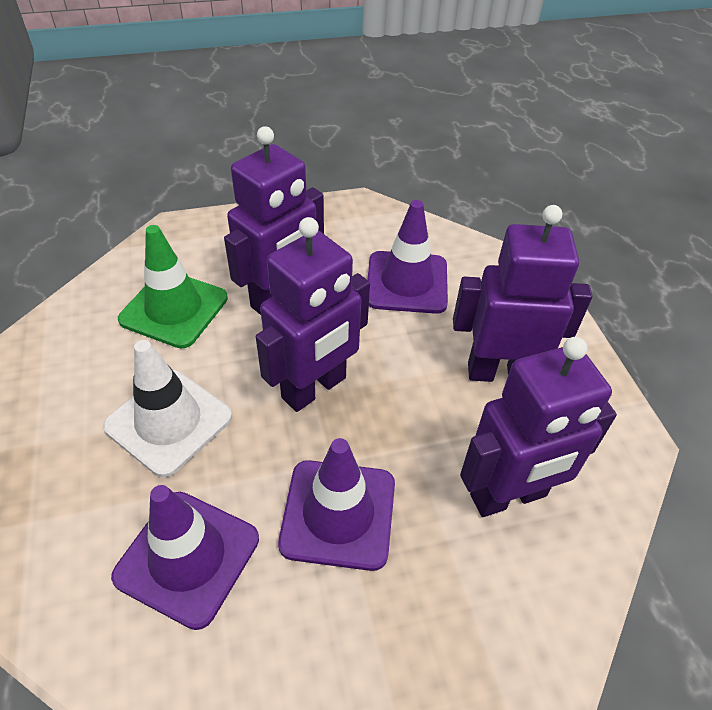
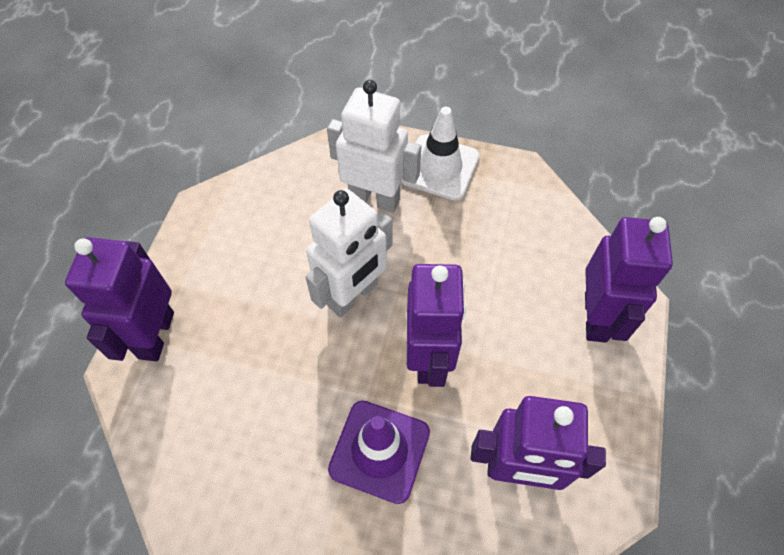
green traffic cone: [118,225,228,348] = 1 -> none = 0
purple traffic cone: [111,485,259,630] [278,438,395,571] [368,200,448,314] = 3 -> [328,401,430,504] = 1
white robot: none = 0 -> [305,189,392,318] [327,80,421,213] = 2

